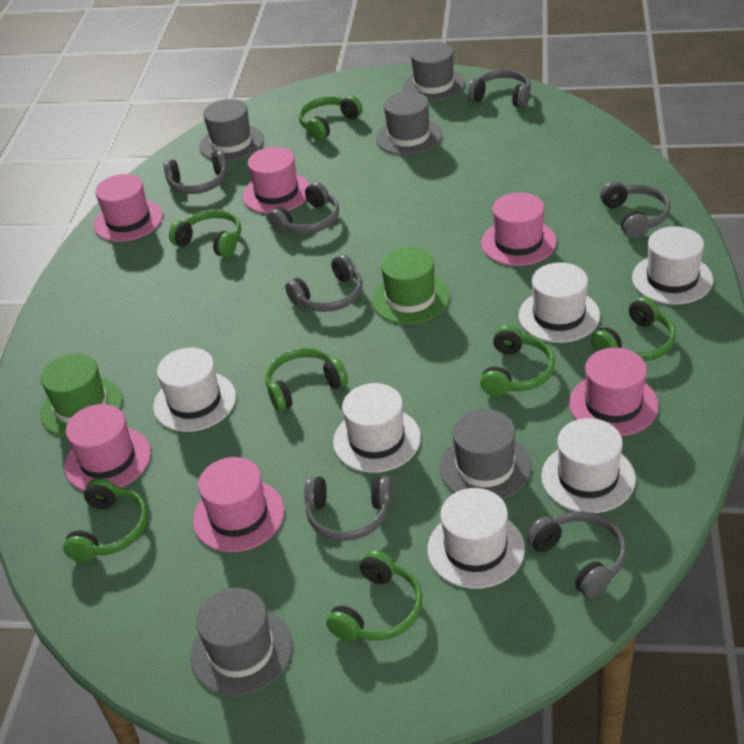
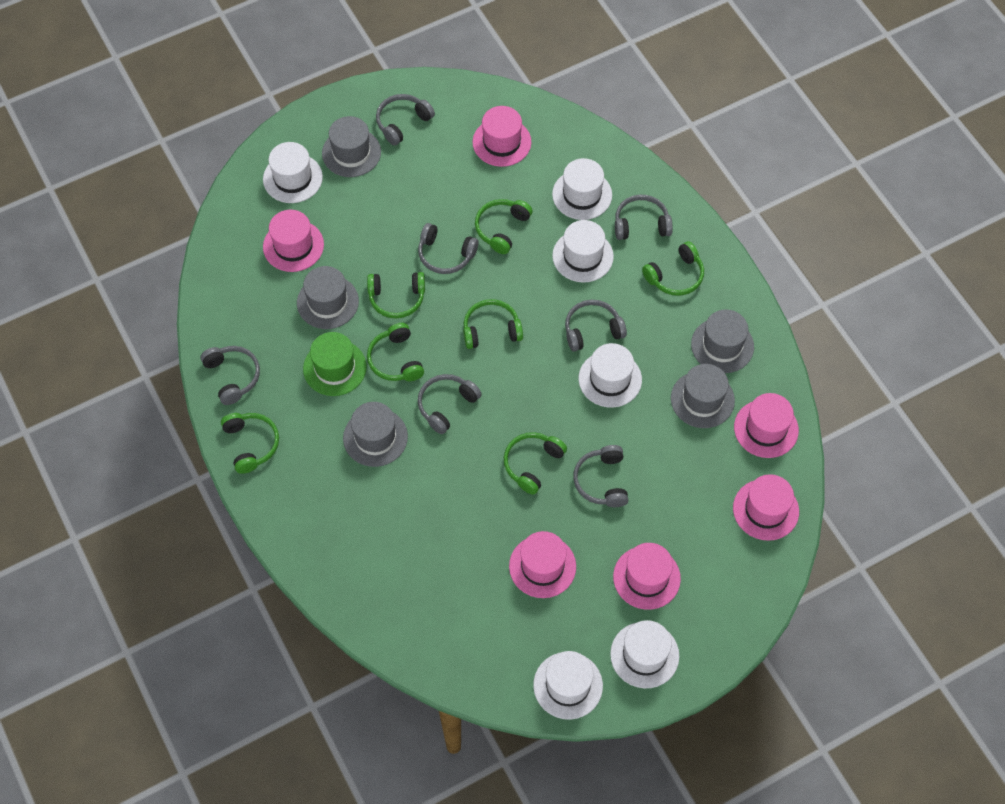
green hat: [40,353,123,437] [372,247,450,324] = 2 -> [303,332,367,396] = 1

